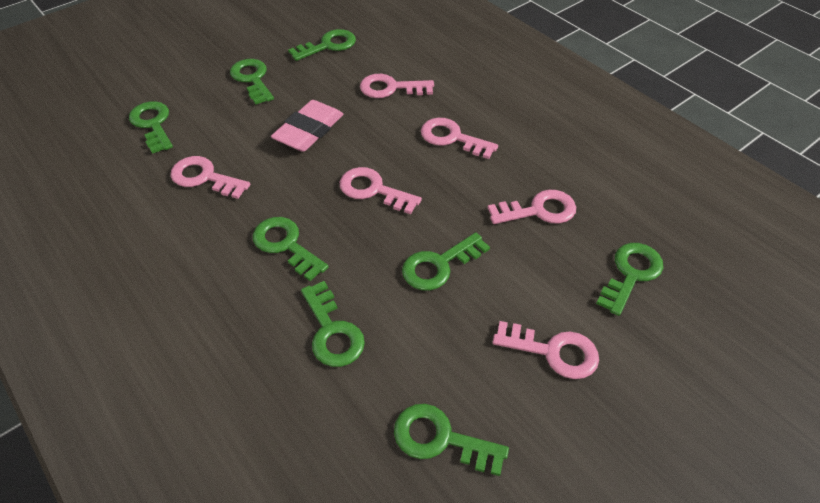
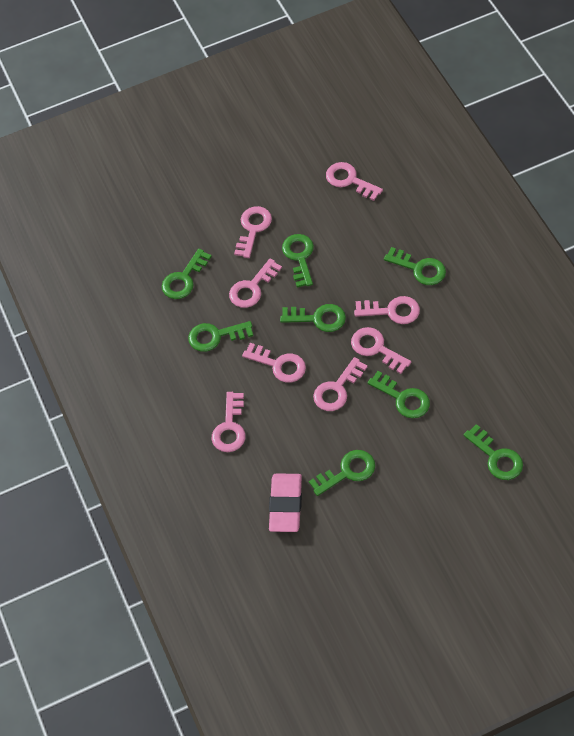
pink key: [171,156,250,199] [340,167,422,214] [360,74,434,98] [421,118,498,159] [488,190,576,224] [492,321,599,379] = 6 -> [212,392,245,452] [229,258,282,308] [234,206,272,258] [242,343,306,383] [313,357,368,411] [326,162,383,201] [351,327,411,374] [354,296,420,324] = 8

